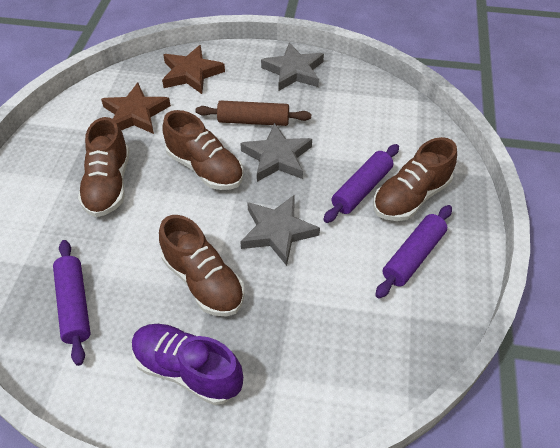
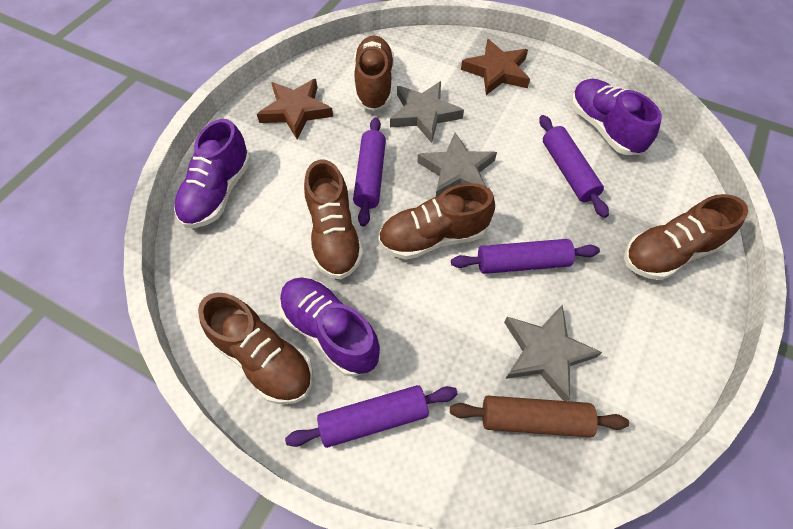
brown shoe: [78,117,130,217] [159,215,245,317] [162,110,244,190] [373,137,457,221] = 4 -> [198,292,313,404] [304,160,364,279] [354,36,394,111] [378,183,495,260] [624,194,748,280] = 5
purple rolling pin: [53,240,91,366] [323,144,399,223] [375,205,452,299] = 3 -> [285,385,458,448] [353,117,386,227] [451,239,600,274] [539,115,609,218] = 4
purple shoe: [132,324,243,405] = 1 -> [174,119,251,228] [279,278,380,377] [571,79,662,155] = 3

